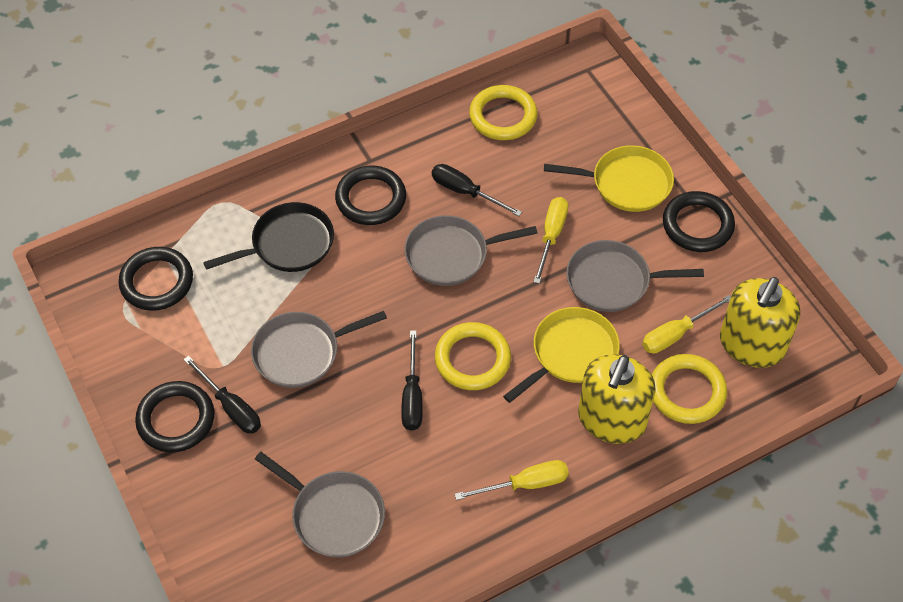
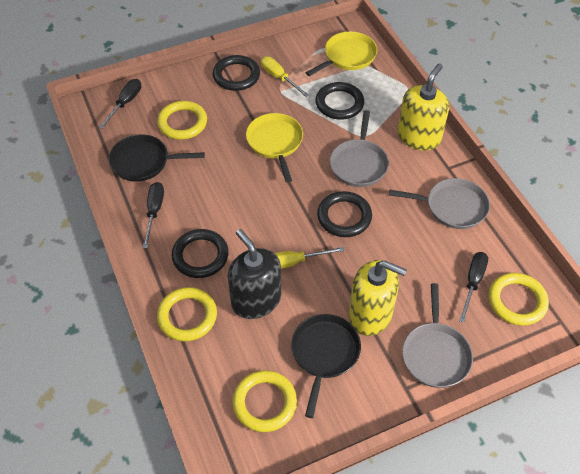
black pan: [203,202,334,272] = 1 -> [109,134,205,182] [291,314,361,418] = 2
black soap dispenser: none = 0 -> [228,229,281,319] = 1
grey pan: [251,311,387,388] [255,452,385,557] [404,215,538,286] [566,240,704,312] = 4 -> [330,110,389,187] [389,178,490,229] [402,283,473,388] = 3
yellow ring: [435,322,511,390] [469,85,538,140] [652,354,727,424] = 3 -> [157,101,207,140] [157,287,217,341] [233,370,297,432] [489,273,549,326] = 4
yellow screwdriver: [454,460,569,500] [534,197,568,284] [642,295,731,354] = 3 -> [261,56,309,97] [275,247,345,269] = 2

